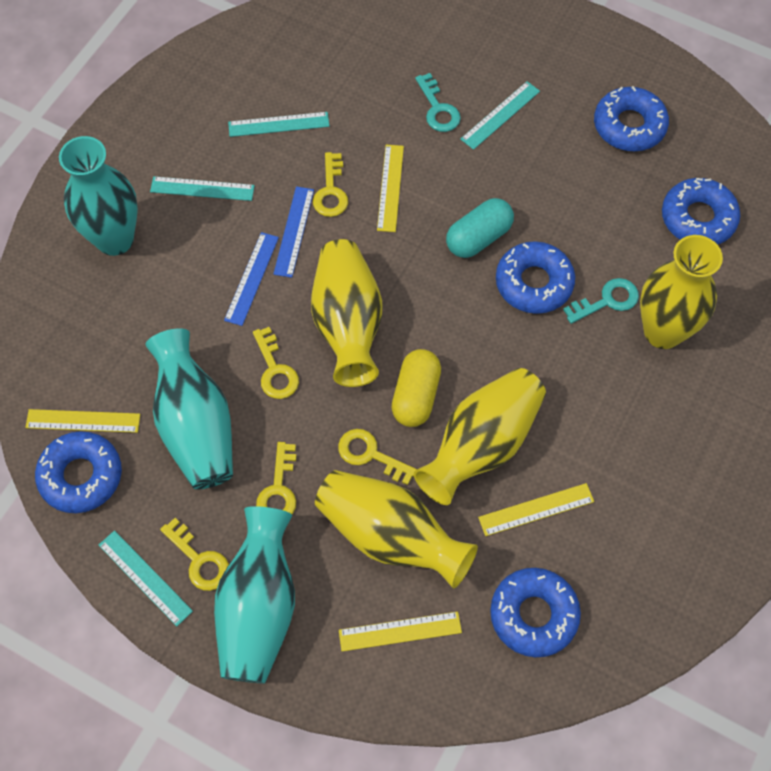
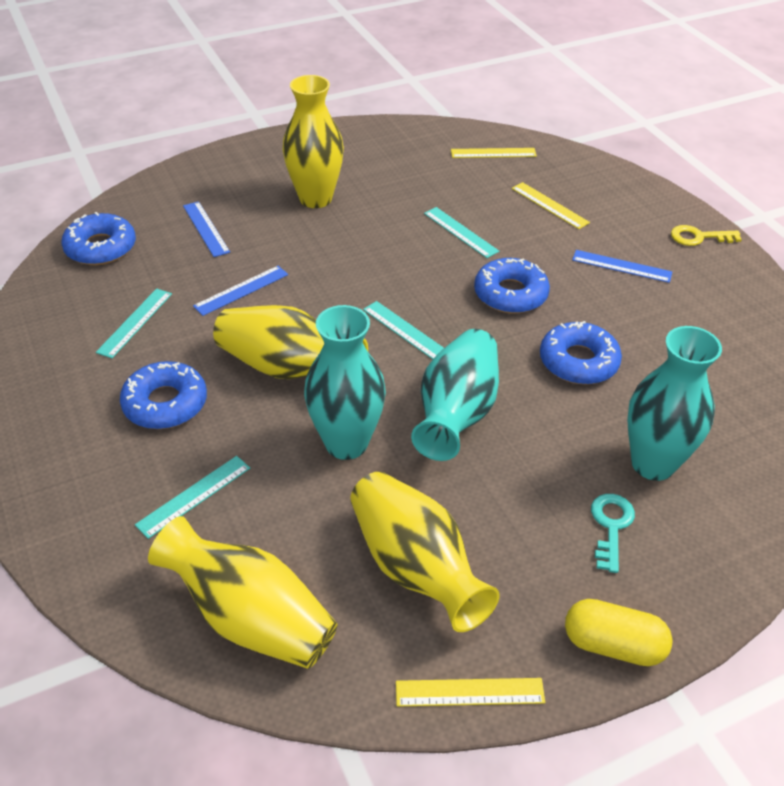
blue donut: [35,431,122,513] [490,568,581,657] [496,241,575,314] [594,86,669,151] [662,178,740,245] = 5 -> [61,212,136,265] [120,361,207,429] [474,258,550,314] [540,321,622,384] = 4
blue ruler: [224,232,279,326] [274,187,314,278] = 2 -> [183,201,230,257] [193,266,288,316] [572,250,672,283] = 3
turquoise capsule: [446,198,514,258] = 1 -> none = 0
turquoise key: [415,73,461,132] [563,278,639,324] = 2 -> [591,494,635,573] = 1
yellow key: [160,518,229,591] [253,327,299,399] [256,442,296,514] [313,152,348,217] [338,429,417,485] = 5 -> [671,225,742,246] = 1
yellow ruler: [25,409,140,433] [339,611,462,652] [377,145,404,232] [478,483,594,536] = 4 -> [396,678,545,707] [451,148,537,158] [512,182,590,229] = 3

